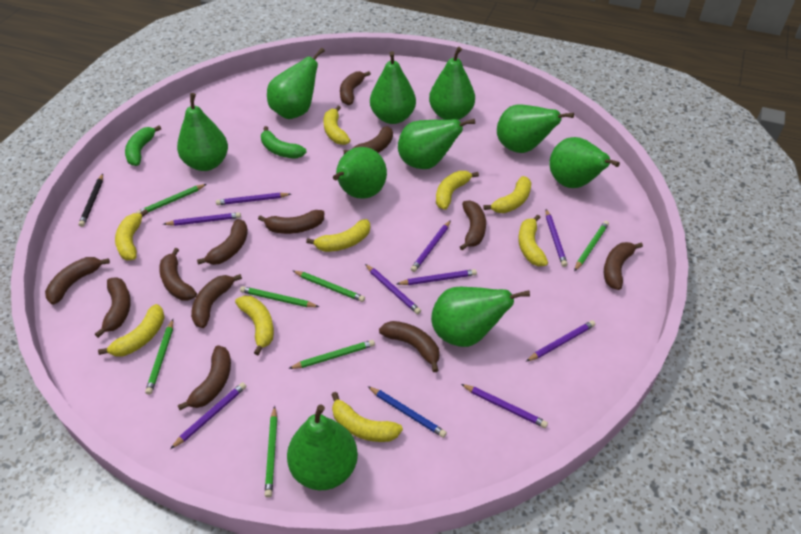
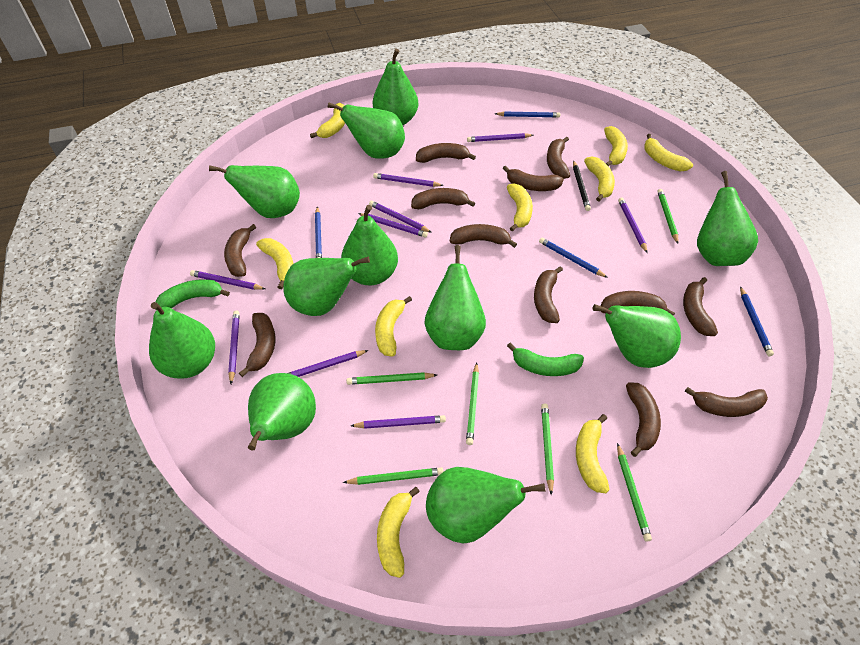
blue pencil: [368,386,447,438] = 1 -> [315,206,322,258] [495,112,560,118] [539,237,608,278] [740,286,774,356] = 4
green pear: [177,93,228,171] [267,48,325,119] [287,405,358,490] [333,147,387,199] [370,51,416,124] [398,119,475,169] [429,47,475,120] [431,287,530,347] [497,104,574,153] [549,137,620,188] = 10 -> [149,302,215,379] [209,165,300,218] [248,373,316,451] [283,257,370,316] [328,102,405,159] [341,205,398,285] [373,49,418,125] [425,245,486,350] [426,467,545,544] [593,304,681,368] [697,171,758,266] = 11
green pencil: [136,184,207,213] [145,319,173,395] [240,286,319,307] [265,406,277,498] [288,340,375,369] [293,271,365,302] [574,221,609,271] = 7 -> [343,467,444,485] [346,372,437,385] [466,363,479,445] [541,403,554,495] [617,443,652,542] [657,189,678,244] = 6

